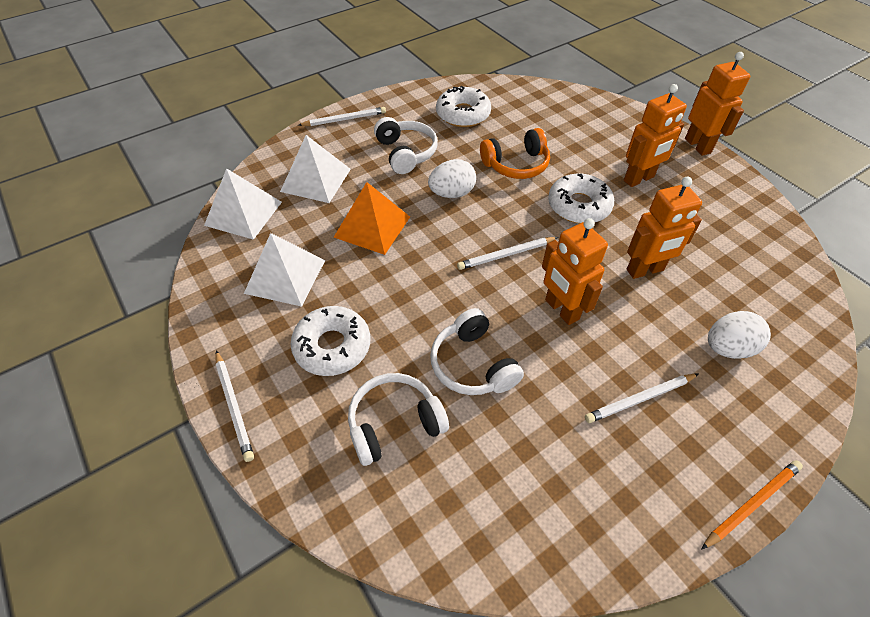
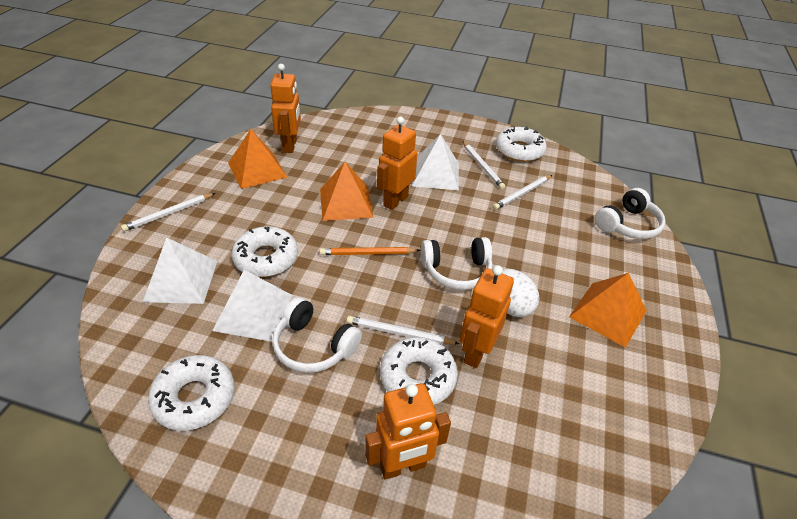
orange headphones: [480,128,550,179] = 1 -> none = 0
orange pyramid: [334,182,410,255] = 1 -> [228,129,287,189] [320,162,373,221] [569,273,647,348] = 3
white donut: [290,306,370,376] [436,86,491,127] [548,174,614,224] = 3 -> [148,355,234,431] [232,226,298,277] [380,337,458,405] [496,126,547,162] = 4
white egg: [428,159,476,198] [708,311,771,359] = 2 -> [502,269,539,317] = 1

